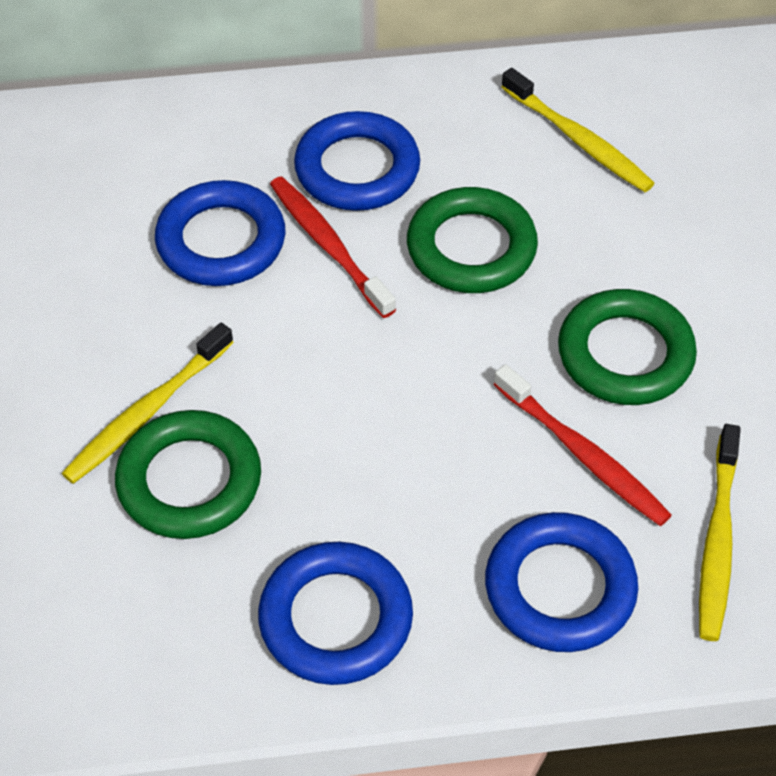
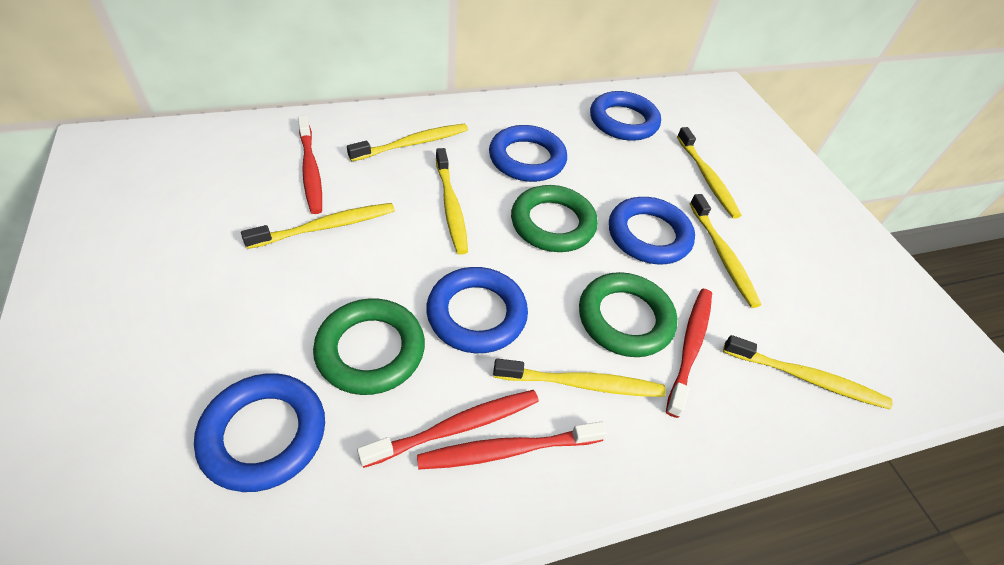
blue ring: [155,180,286,286] [258,542,413,685] [294,111,420,211] [485,512,638,652] = 4 -> [194,373,325,492] [426,267,528,353] [489,125,567,182] [590,91,661,141] [609,197,695,264] = 5
red toothbrush: [270,176,396,318] [494,364,672,526] = 2 -> [298,115,322,214] [357,390,539,468] [417,422,607,470] [666,289,712,418] = 4
yellow toothbrush: [62,323,234,484] [501,68,655,192] [699,424,741,641] = 3 -> [241,203,395,249] [347,124,468,161] [436,148,468,255] [493,359,666,397] [677,127,741,219] [690,194,761,308] [723,335,893,409] = 7

